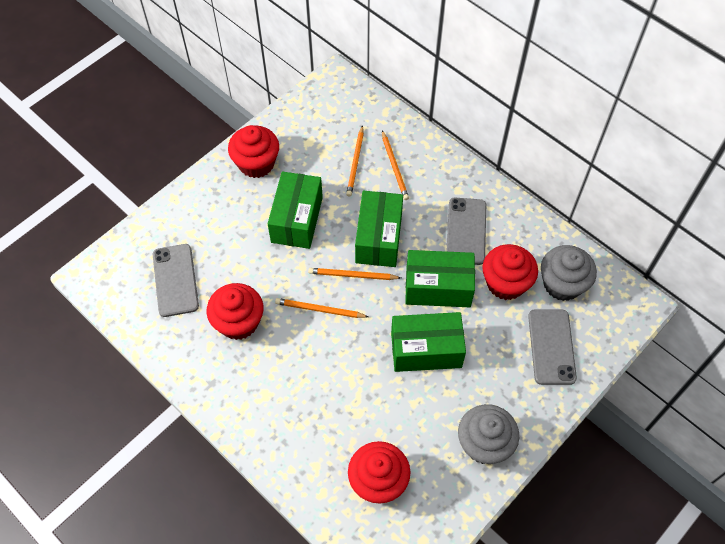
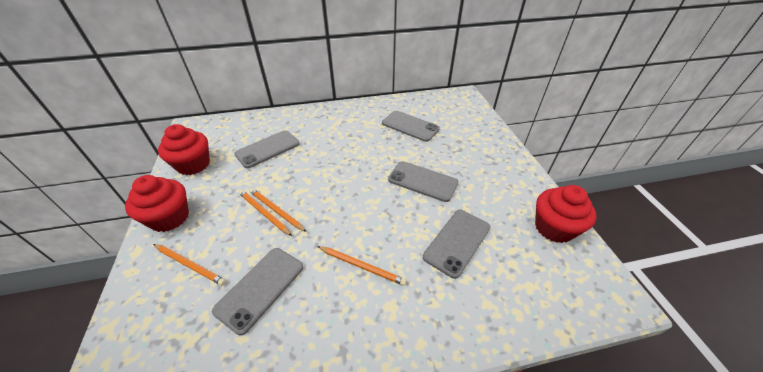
green box: [267,171,323,249] [355,191,403,267] [391,312,466,372] [405,250,475,307] = 4 -> none = 0
grey cupcake: [458,404,519,464] [541,245,597,301] = 2 -> none = 0
grey phone: [153,244,199,317] [446,198,486,265] [528,309,577,385] = 3 -> [212,248,303,335] [234,130,300,168] [382,111,440,142] [388,161,459,202] [423,210,490,279] = 5
red cupcake: [207,283,264,340] [228,125,279,178] [348,441,410,504] [482,244,538,300] = 4 -> [125,175,189,232] [158,124,210,175] [535,185,596,243] = 3

